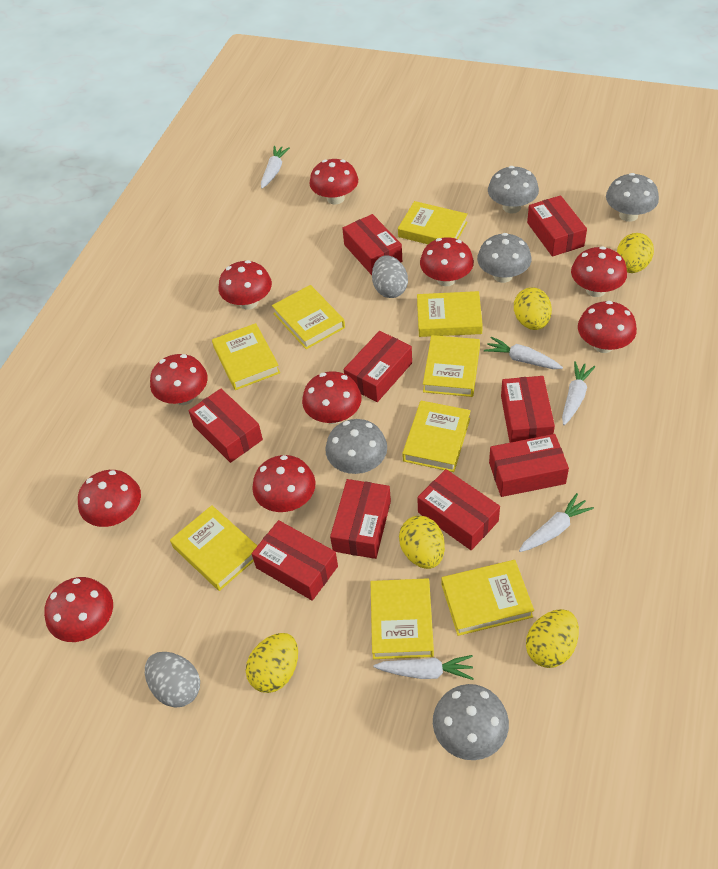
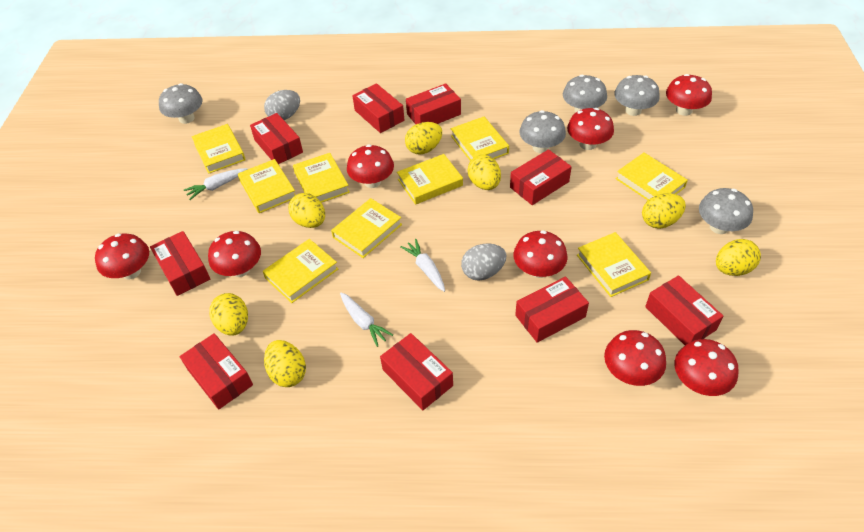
red mushroom: [44,577,113,642] [78,470,141,527] [150,354,208,405] [219,260,272,309] [252,455,316,512] [302,371,361,424] [309,159,358,205] [420,237,474,286] [571,246,627,297] [578,301,637,353] = 10 -> [95,234,149,279] [208,231,261,277] [347,144,394,188] [513,230,568,278] [567,108,614,150] [604,330,666,386] [666,74,712,116] [674,339,739,396] = 8
white carrot: [261,146,290,189] [373,655,474,680] [484,337,563,369] [519,493,594,552] [562,361,595,425] = 5 -> [184,168,248,200] [340,292,393,347] [400,239,445,292] = 3
yellow egg: [246,633,298,693] [399,516,445,569] [514,287,552,330] [526,609,579,668] [617,233,654,273] = 5 -> [210,293,248,336] [264,340,306,387] [288,193,325,228] [405,122,442,154] [468,155,501,190] [642,193,686,229] [716,239,761,276] = 7

